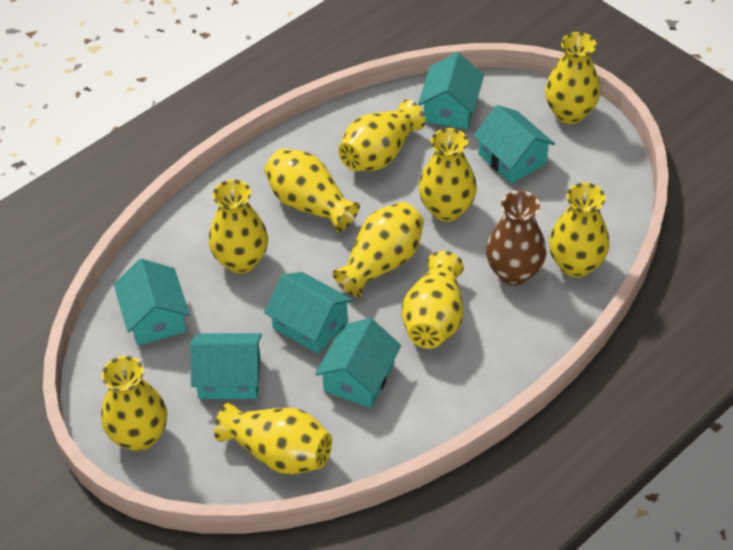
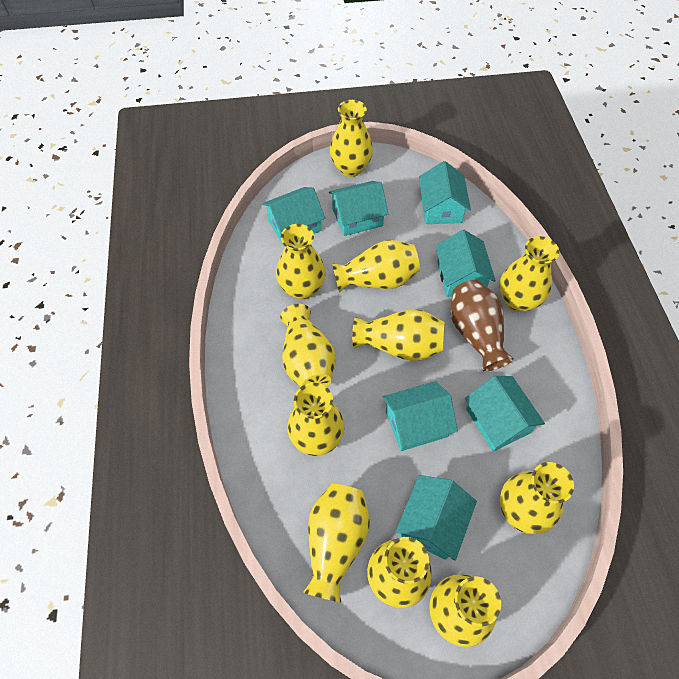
turquoise house: [114,259,190,346] [190,333,262,399] [264,272,353,354] [315,318,401,408] [418,52,484,129] [473,105,555,184] = 6 -> [262,187,325,246] [329,181,388,236] [383,381,458,451] [396,475,477,561] [419,161,471,224] [435,230,496,297] [465,376,545,452] = 7
yellow vase: [101,356,167,451] [209,180,268,274] [214,402,332,475] [265,148,360,232] [333,202,424,297] [338,99,425,171] [402,251,464,348] [419,128,477,222] [545,32,600,124] [549,183,609,277] = 10 -> [276,224,325,300] [280,304,336,387] [287,383,344,456] [303,484,370,602] [330,100,373,177] [332,240,420,292] [352,309,445,361] [367,537,432,608] [429,574,501,647] [500,236,559,312] [500,462,574,534] = 11

